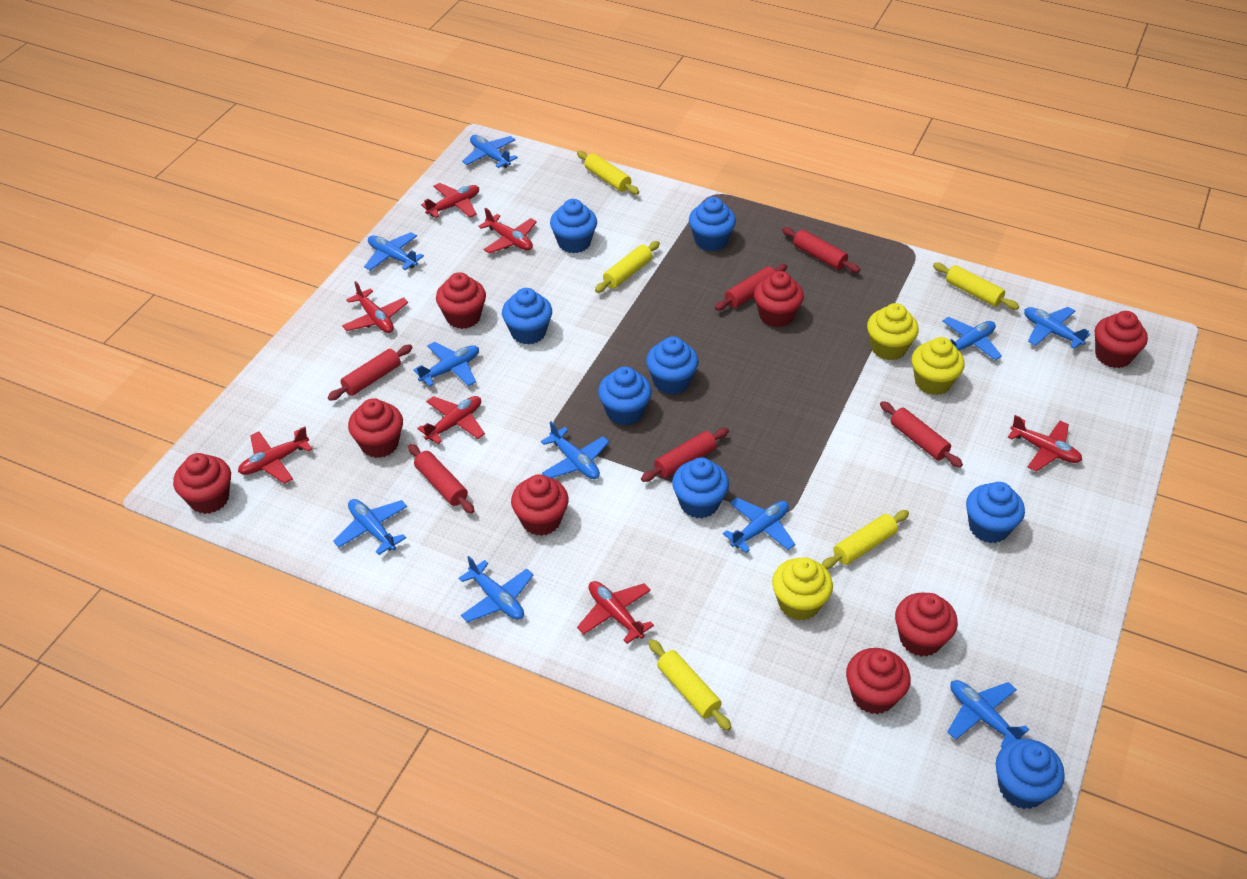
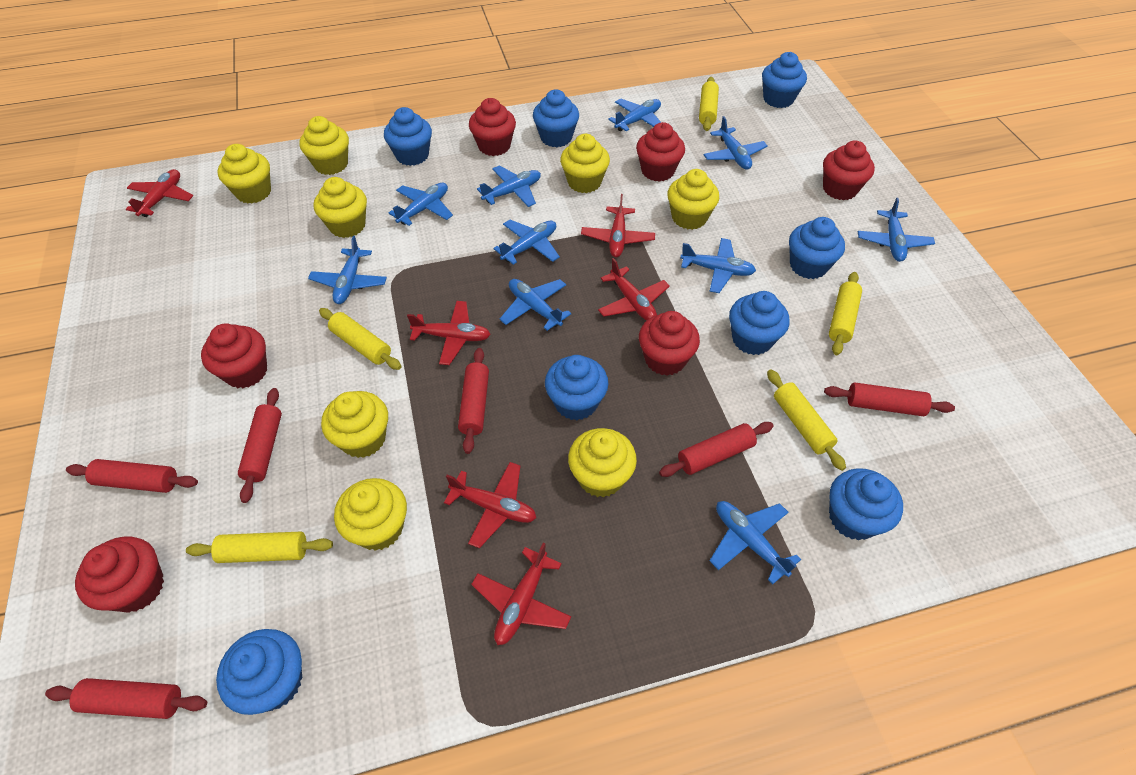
red cupcake: [173,453,231,514] [348,398,403,458] [436,272,486,329] [511,474,569,536] [754,271,804,327] [846,648,911,714] [895,592,958,657] [1095,311,1148,368] = 8 -> [75,536,164,613] [201,323,267,388] [469,98,516,156] [636,122,685,182] [639,311,700,376] [823,140,875,200] = 6
red plane: [238,427,312,484] [342,281,408,333] [417,396,485,444] [421,183,479,218] [478,208,537,254] [577,581,654,644] [1007,415,1082,472] = 7 -> [126,169,193,217] [407,301,491,365] [444,462,536,548] [471,542,571,645] [581,194,655,257] [598,258,670,321] = 6
yellow cupcake: [772,557,833,621] [867,303,919,360] [912,337,965,395] = 3 -> [218,144,271,204] [299,116,349,175] [314,177,367,238] [321,391,388,458] [334,478,407,551] [560,134,610,193] [568,428,637,498] [667,169,719,230] = 8

